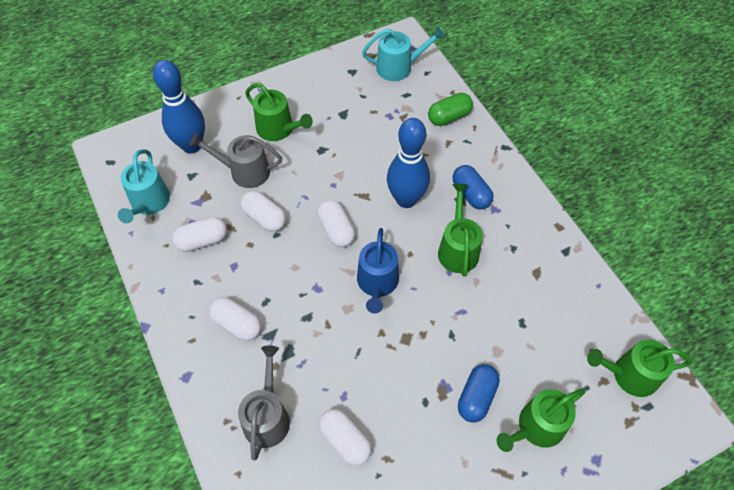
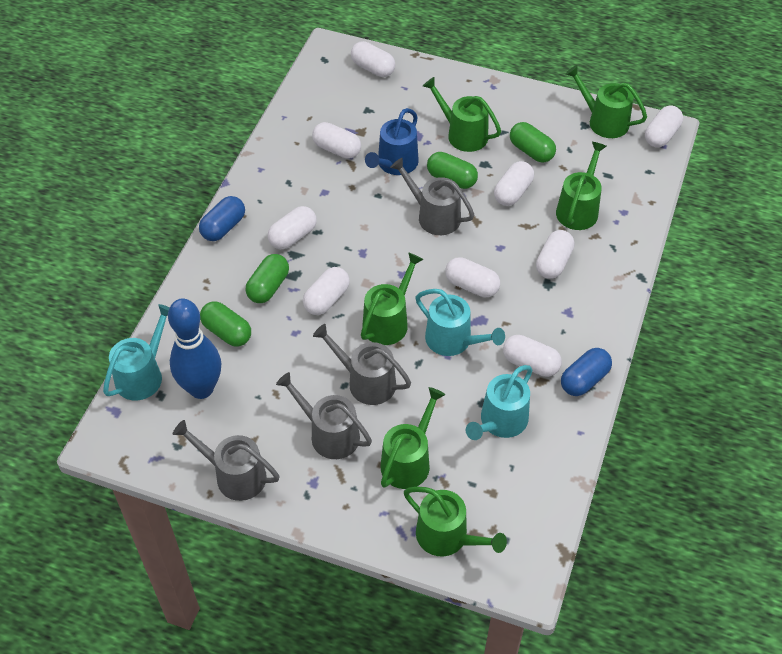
blue bowling pin: [153,60,205,154] [387,118,430,208] = 2 -> [168,299,221,399] = 1
green capsule: [428,93,473,126] = 1 -> [200,301,251,347] [245,254,289,303] [427,152,478,189] [510,122,556,163] = 4
green watering can: [245,83,313,141] [438,184,483,276] [497,389,585,452] [587,340,692,397] = 4 -> [361,253,424,345] [381,387,445,489] [404,487,507,557] [423,77,501,152] [556,142,607,230] [565,65,647,138] = 6
grey watering can: [190,133,282,188] [238,345,290,460] = 2 -> [173,420,280,501] [276,372,372,459] [313,324,411,405] [390,158,474,235] = 4
turquoise watering can: [118,149,170,223] [362,27,445,81] = 2 -> [103,304,170,400] [415,289,505,356] [466,365,532,440] = 3
white capsule: [172,217,227,252] [209,297,261,341] [241,191,286,232] [318,200,355,247] [319,409,372,465] = 5 -> [268,206,317,249] [303,267,350,315] [312,122,361,159] [351,41,395,77] [445,257,500,297] [494,161,534,206] [503,335,562,377] [536,230,574,279] [645,105,683,148] = 9

